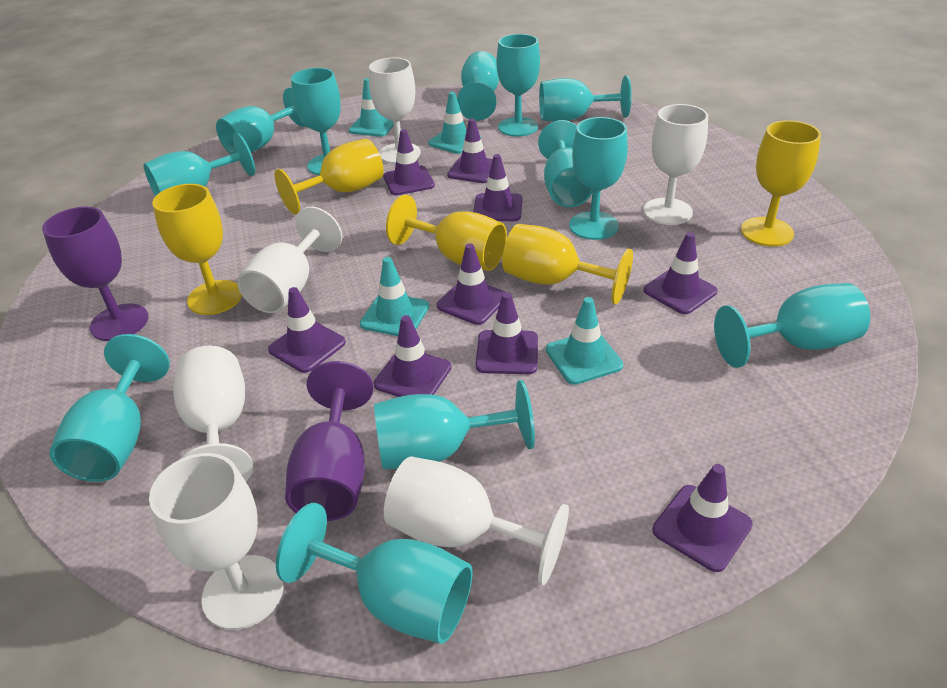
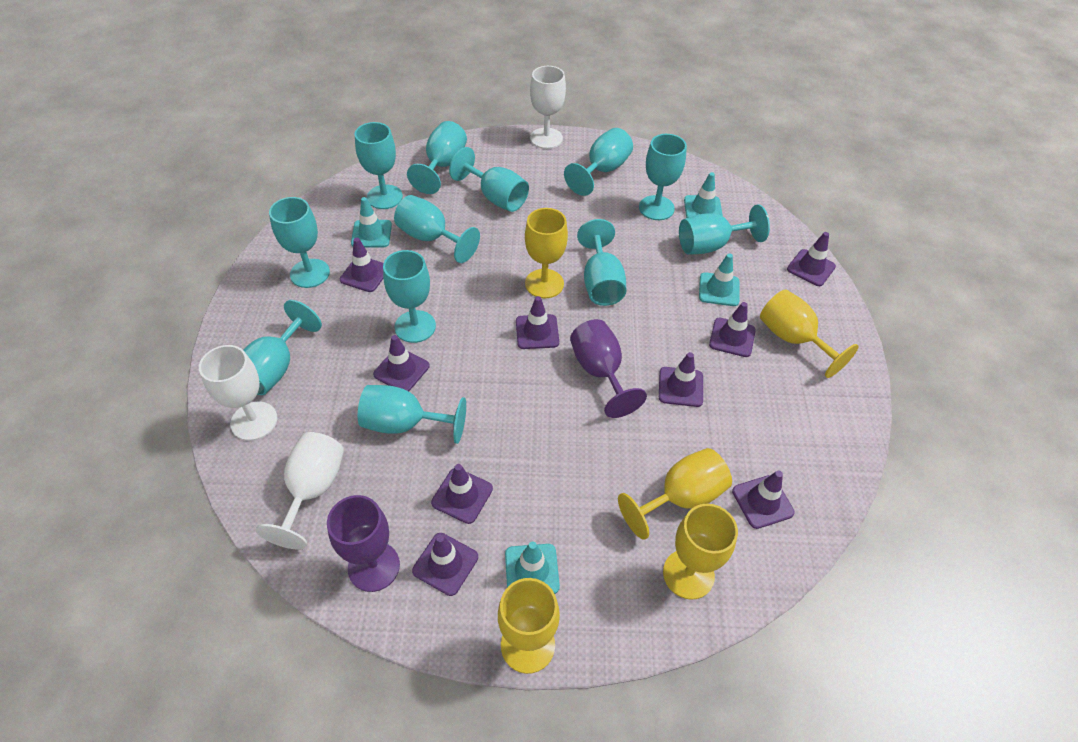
white goblet: [149,453,284,630] [173,346,253,481] [237,207,342,313] [369,57,421,164] [384,456,569,585] [643,104,708,225] = 6 -> [199,345,277,441] [256,432,344,549] [530,66,566,149] = 3

